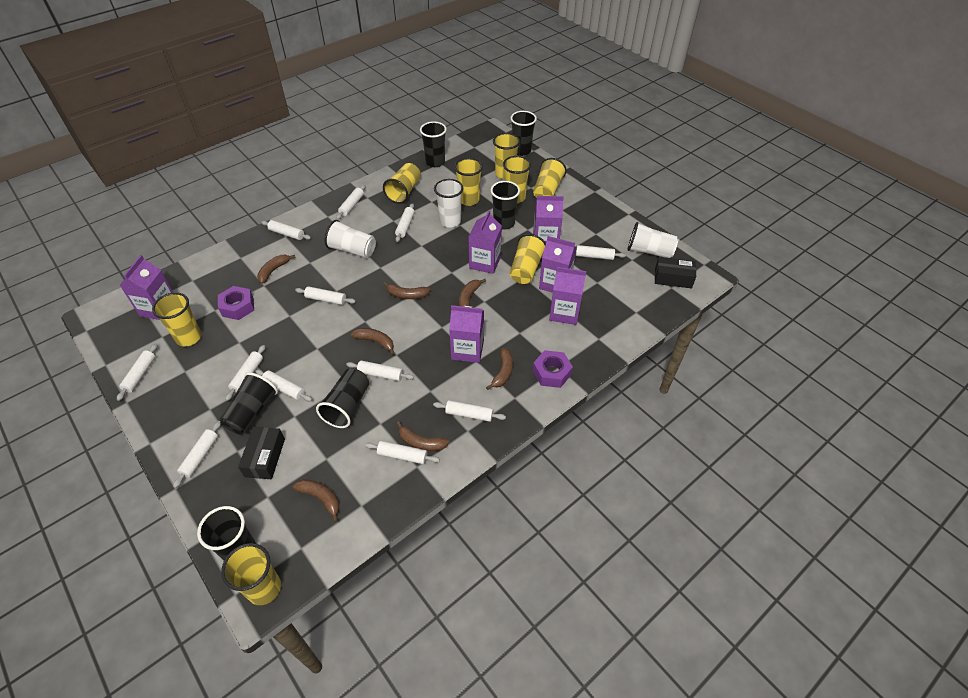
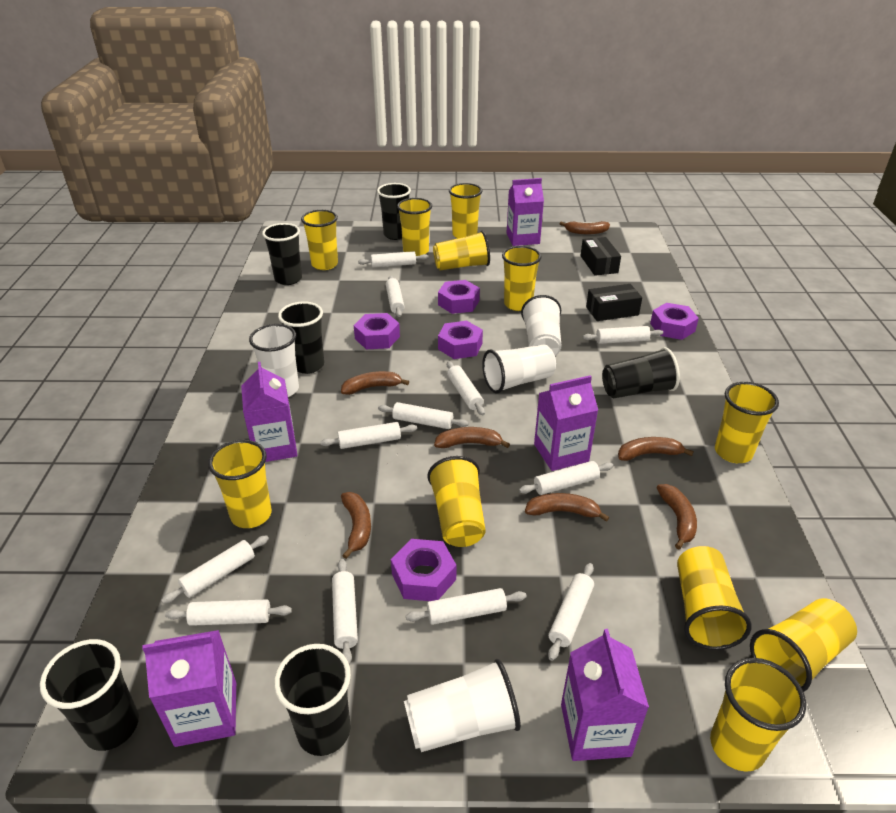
purple carton: [119,255,173,320] [449,305,484,363] [469,210,502,274] [533,196,564,243] [539,236,577,293] [549,267,586,325] = 6 -> [142,630,236,747] [241,362,297,462] [507,178,544,246] [534,375,598,471] [561,629,649,761] = 5
purple nut: [218,286,254,320] [533,350,573,388] = 2 -> [354,313,400,349] [391,539,456,601] [438,280,480,314] [438,321,483,359] [650,303,699,340] = 5
white cup: [325,220,376,258] [434,179,463,228] [628,222,678,258] = 3 -> [249,324,299,397] [404,659,521,752] [482,345,556,394] [521,295,562,356] = 4
yellow cup: [152,292,202,347] [221,543,281,605] [383,163,421,204] [454,158,483,206] [493,133,520,179] [503,156,531,203] [510,234,546,284] [533,158,567,198] = 8 -> [208,440,272,528] [301,210,338,270] [397,198,432,256] [428,456,486,547] [433,231,490,270] [449,183,482,239] [502,246,542,311] [677,546,752,650] [710,658,806,772] [715,382,779,463] [750,598,857,692] = 11

